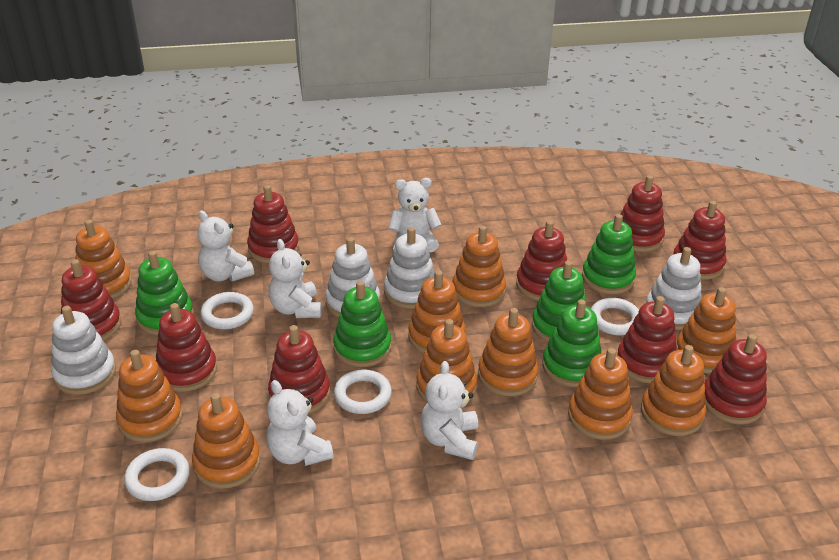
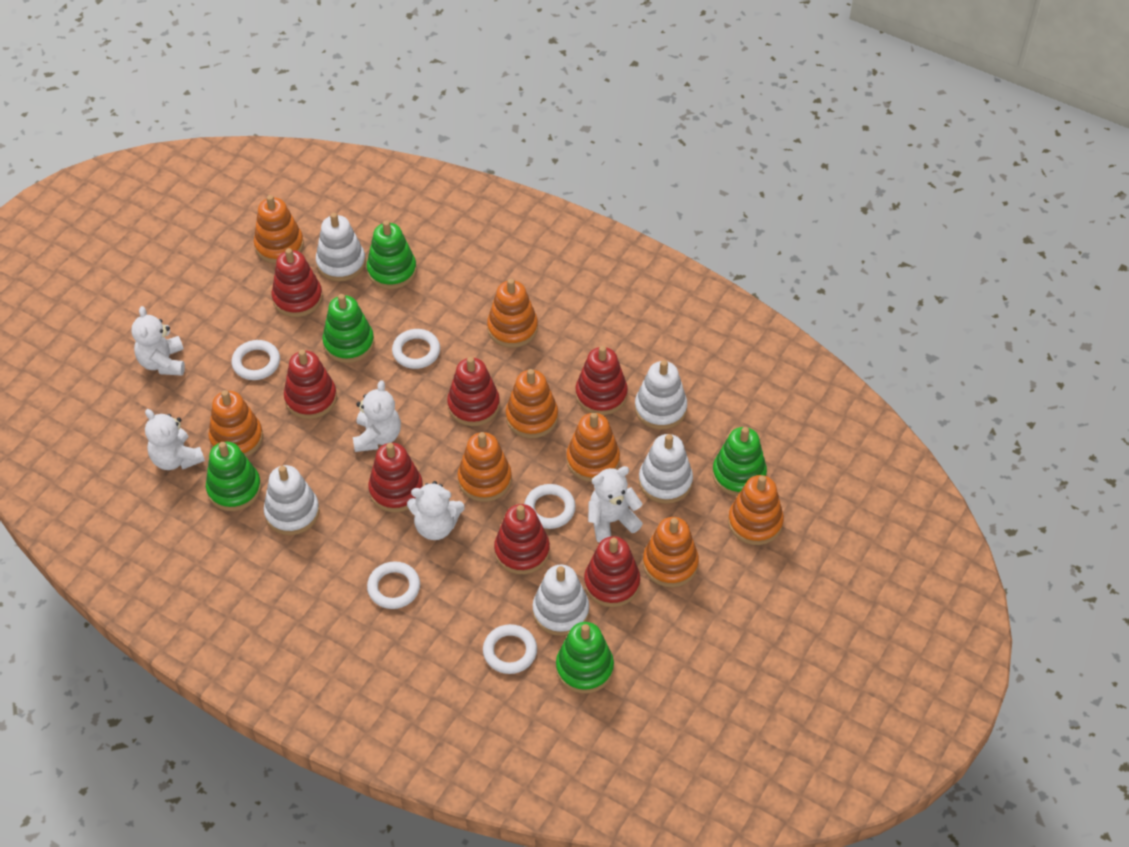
orange stacking toy: [75,220,132,299] [116,350,183,442] [192,393,260,489] [408,270,465,353] [416,319,477,403] [452,226,506,307] [478,308,538,396] [568,348,633,440] [641,345,706,436] [676,287,736,374] = 10 -> [208,390,263,457] [254,195,304,264] [457,432,512,502] [487,279,538,348] [506,369,558,438] [566,413,620,482] [643,517,699,587] [728,475,784,545] = 8
red stacking toy: [61,259,121,341] [156,303,217,392] [247,185,299,263] [268,325,330,414] [516,220,567,301] [617,296,677,383] [620,175,665,252] [673,201,726,280] [704,334,767,424] = 9 -> [271,248,323,317] [284,350,337,419] [368,443,423,512] [447,357,500,426] [494,504,550,574] [576,346,628,415] [584,536,640,607] = 7
white ring: [124,448,190,501] [201,292,254,329] [334,369,392,414] [591,298,639,335] = 4 -> [231,340,280,380] [367,561,420,609] [392,329,440,369] [483,624,537,674] [524,484,576,529] = 5
white stacking toy: [51,306,116,395] [325,237,380,318] [384,227,435,309] [646,247,702,330] = 4 -> [264,465,320,535] [316,213,366,282] [533,565,589,636] [635,360,687,430] [639,434,693,504] = 5

